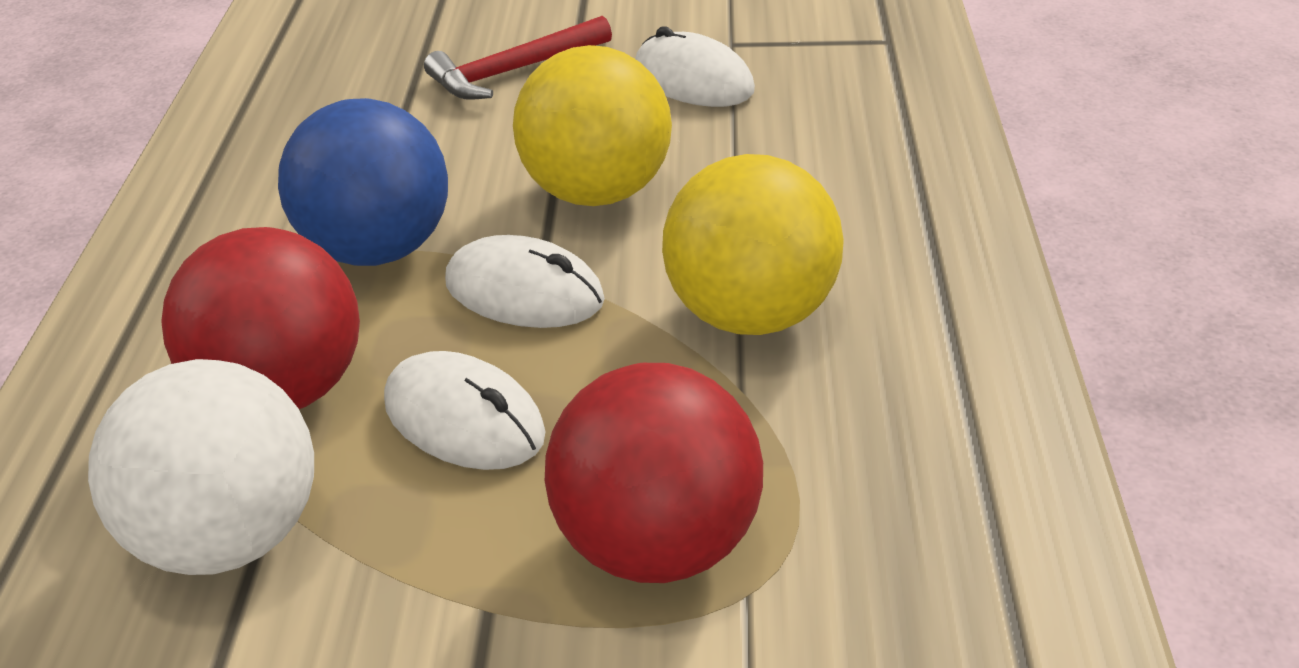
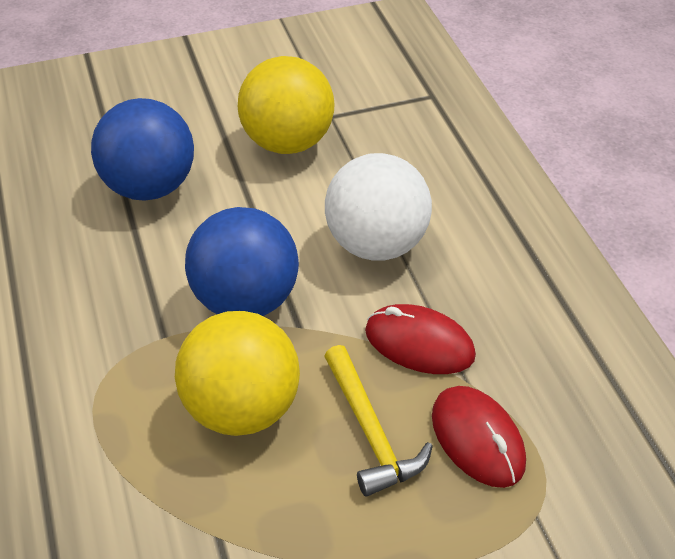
blue ball: [278,98,448,266] = 1 -> [91,98,194,201] [185,207,299,316] = 2
red ball: [161,227,360,409] [545,363,763,583] = 2 -> none = 0
red hammer: [424,16,612,100] = 1 -> none = 0
red mouse: none = 0 -> [365,304,476,374] [432,386,526,488] = 2
white mouse: [384,351,546,470] [445,235,605,328] [635,26,755,107] = 3 -> none = 0
yellow hammer: none = 0 -> [324,345,433,497] = 1

